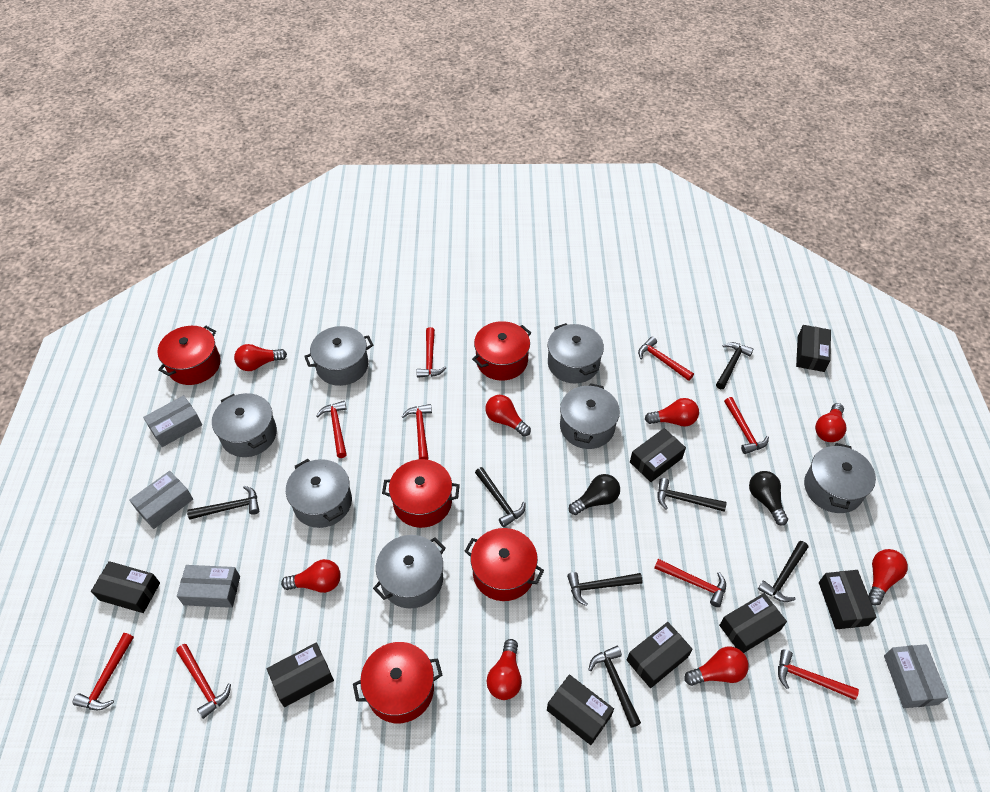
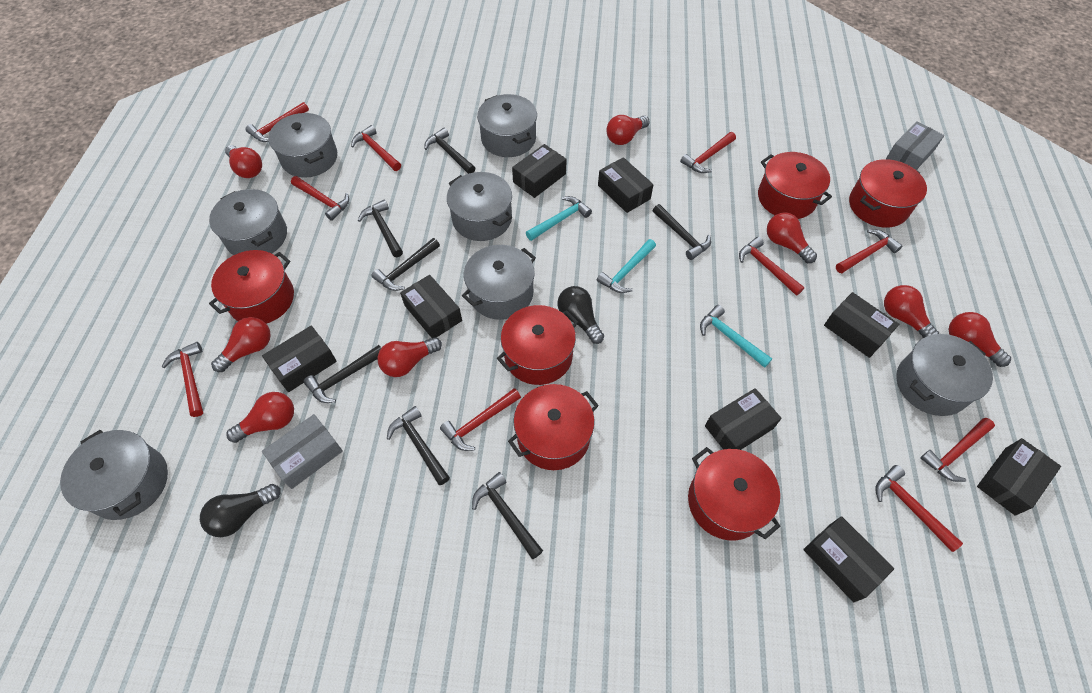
grey box: [129,471,193,529] [143,395,202,447] [177,565,240,608] [884,644,948,708] = 4 -> [262,414,343,489] [886,121,944,170] = 2
red hammer: [73,633,134,710] [176,644,231,719] [316,401,347,458] [402,404,432,460] [417,327,446,378] [638,336,694,381] [654,559,726,607] [724,397,769,454] [778,649,859,700] = 9 -> [162,342,203,417] [245,102,309,142] [291,176,349,221] [351,125,401,171] [440,388,521,451] [680,132,736,173] [739,237,804,295] [836,230,902,273] [875,465,963,552] [920,418,995,482] = 10
red pot: [157,326,221,385] [353,642,443,723] [382,459,460,528] [465,528,544,601] [472,321,531,381] = 5 -> [209,250,294,324] [497,305,578,385] [508,384,599,470] [688,447,780,541] [758,152,832,219] [849,159,927,228] = 6
turquoise hammer: none = 0 -> [526,196,592,241] [597,239,656,293] [700,305,772,368] = 3

